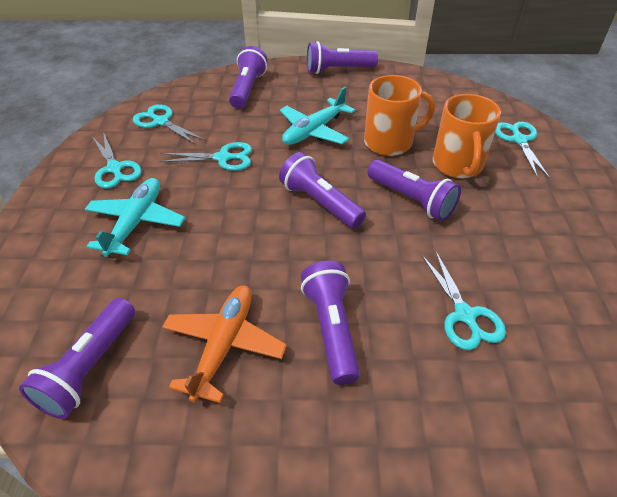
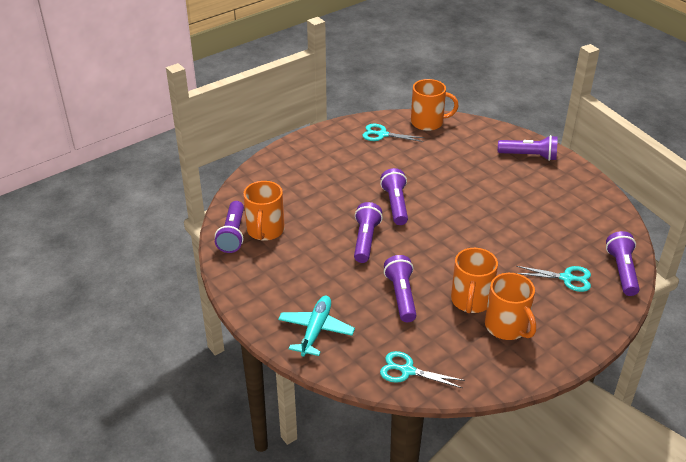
orange mug: [364,75,435,156] [433,94,501,178] = 2 -> [243,181,285,241] [411,79,459,131] [451,248,498,313] [485,273,536,340] = 4
orange plane: [162,285,287,403] = 1 -> none = 0
turquoise plane: [85,178,185,257] [280,87,355,145] = 2 -> [278,296,355,357] = 1
turquoise scissors: [93,132,142,188] [133,104,205,145] [158,142,252,171] [422,251,506,350] [495,122,550,178] = 5 -> [362,124,425,142] [380,351,465,388] [516,266,591,292] = 3

